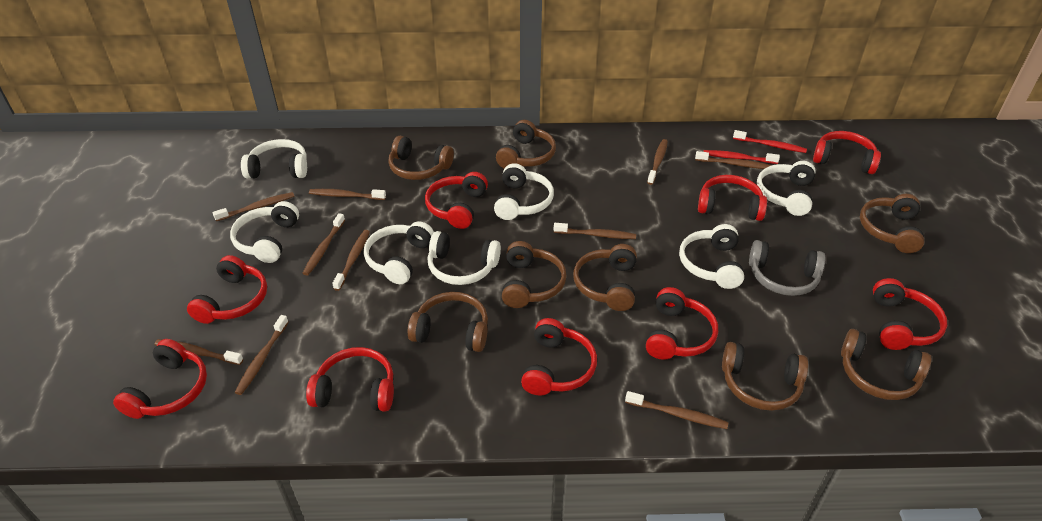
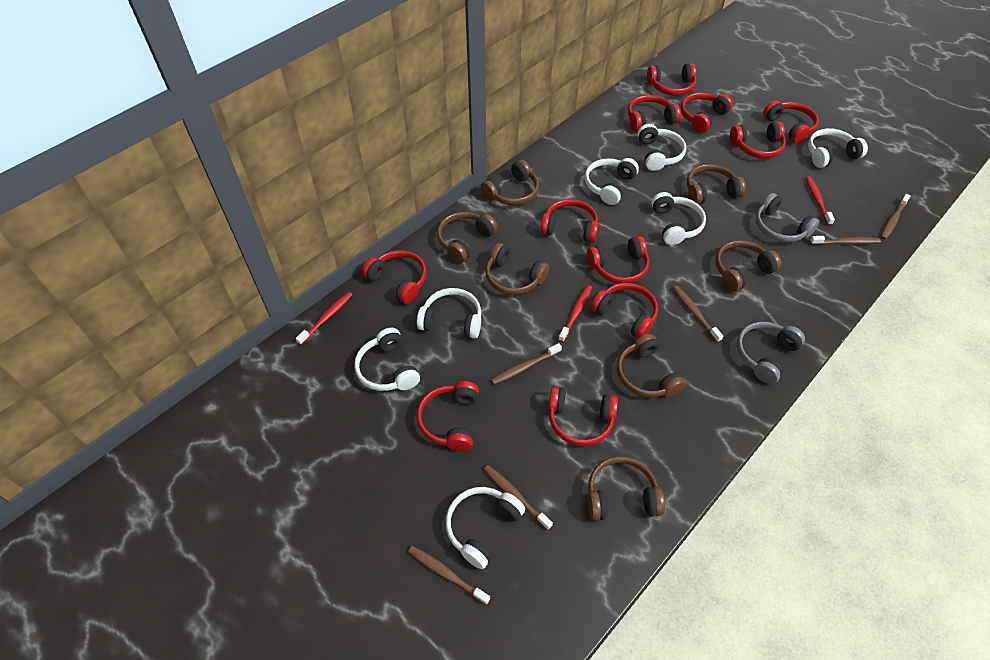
brown headphones: [388,136,454,180] [408,292,488,352] [496,120,556,168] [502,241,567,308] [573,244,637,311] [722,342,808,411] [841,329,931,400] [860,194,924,253] = 8 -> [437,212,498,263] [481,159,539,206] [485,243,549,295] [587,456,665,521] [617,334,687,397] [687,164,746,204] [715,240,782,292] = 7
brown toothbrush: [155,339,243,365] [212,192,295,221] [235,315,288,395] [303,213,345,275] [309,189,386,200] [332,230,370,291] [554,223,636,239] [625,391,728,429] [647,139,668,185] [695,151,771,169] = 10 -> [408,546,490,605] [483,465,553,530] [491,343,562,384] [673,286,723,342] [810,236,881,245] [881,194,911,239] = 6
grey headphones: [749,240,825,296] = 1 -> [736,322,805,384] [755,193,820,242] = 2
red headphones: [113,339,207,419] [187,255,267,324] [306,347,394,412] [425,172,488,229] [521,318,597,396] [646,287,718,360] [698,175,767,221] [813,131,881,174] [873,278,947,350] = 9 -> [362,250,427,304] [417,381,479,451] [540,199,599,243] [548,386,618,446] [587,236,649,284] [591,283,658,339] [628,95,681,131] [647,63,696,96] [681,92,733,133] [730,121,786,158] [763,100,819,143] = 11
red toothbrush: [703,150,780,164] [733,130,807,153] = 2 -> [296,292,353,345] [558,285,592,342] [806,176,835,225] = 3

